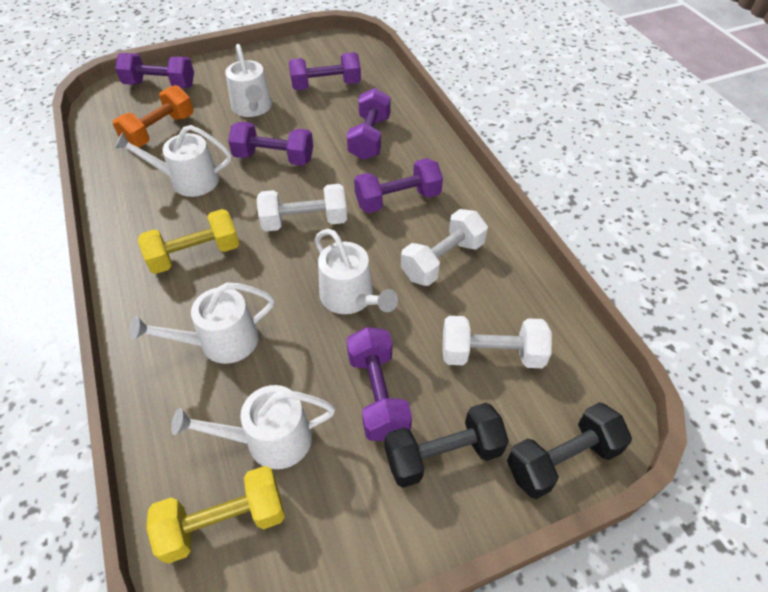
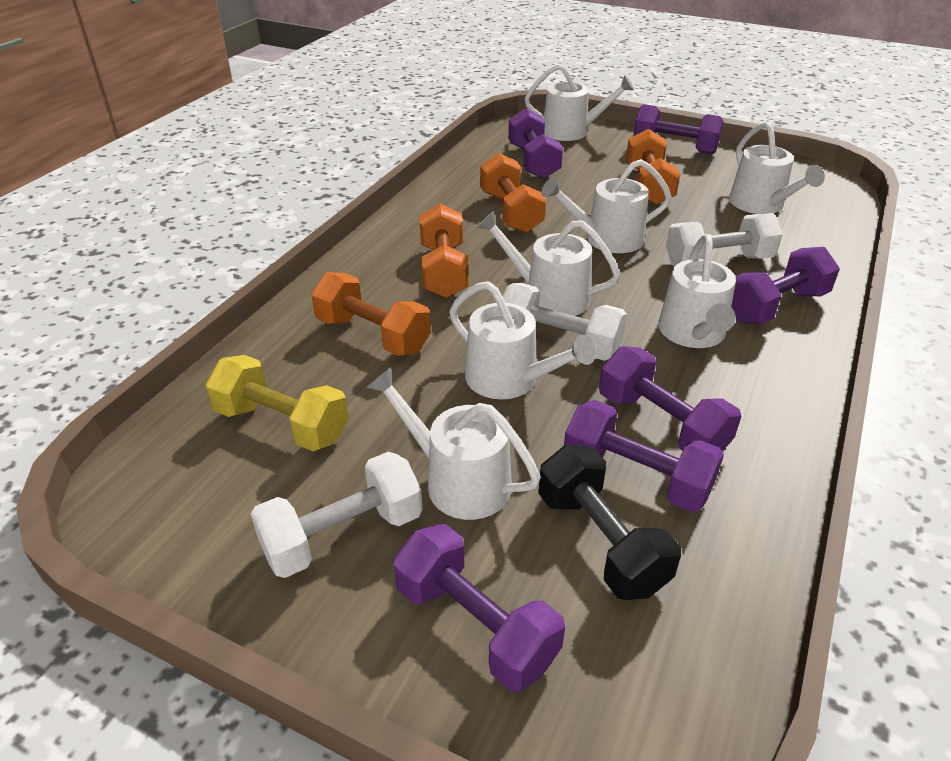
black dumbbell: [385,403,509,488] [507,402,632,499] = 2 -> [538,445,681,600] = 1
orange dumbbell: [113,85,193,148] = 1 -> [311,272,431,356] [419,204,469,298] [480,153,546,233] [626,129,680,205] = 4
white watering can: [114,125,231,197] [130,283,274,364] [171,385,335,469] [225,44,272,117] [315,229,398,314] = 5 -> [366,367,541,520] [449,281,596,400] [476,210,620,316] [525,64,634,141] [541,159,672,253] [658,234,736,348] [729,122,825,214] = 7
yellow dumbbell: [138,209,239,274] [146,466,285,564] = 2 -> [206,355,349,451] = 1

